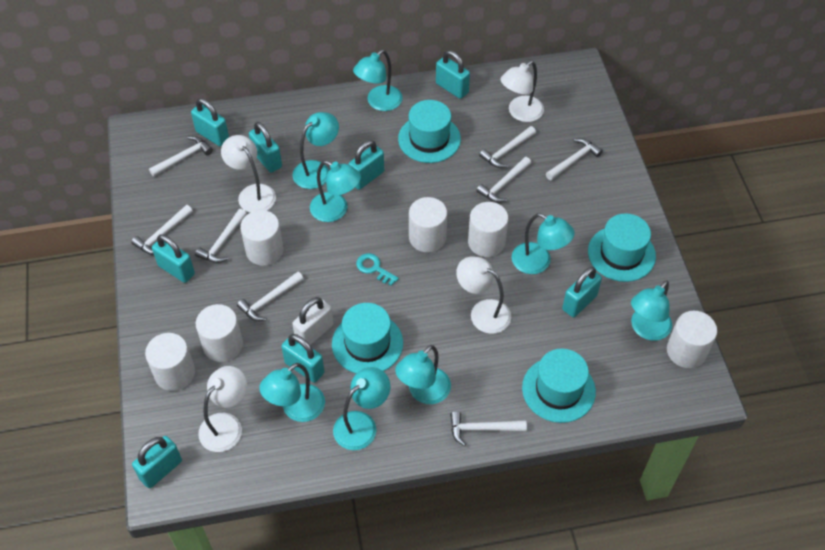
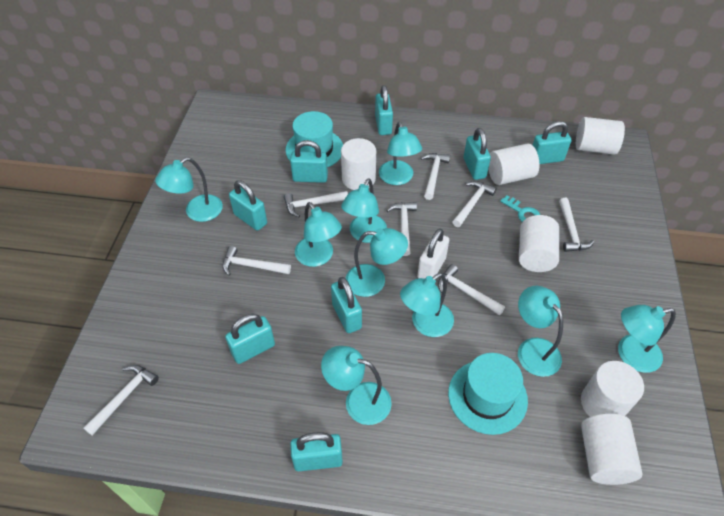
turquoise hat: [332,303,403,374] [398,100,461,163] [522,349,596,423] [588,214,656,282] = 4 -> [285,111,343,167] [448,353,528,435] = 2
turquoise lamp: [259,363,325,422] [293,112,339,189] [310,160,361,222] [333,367,390,450] [353,50,403,111] [395,345,451,404] [512,213,575,274] [631,280,672,341] = 8 -> [155,157,223,222] [295,202,342,267] [321,346,392,425] [341,178,387,243] [345,228,408,297] [379,122,422,185] [400,273,454,337] [518,286,563,377] [618,305,676,373] = 9
white lamp: [198,366,247,452] [221,135,276,213] [456,257,511,334] [500,60,544,122] = 4 -> none = 0

